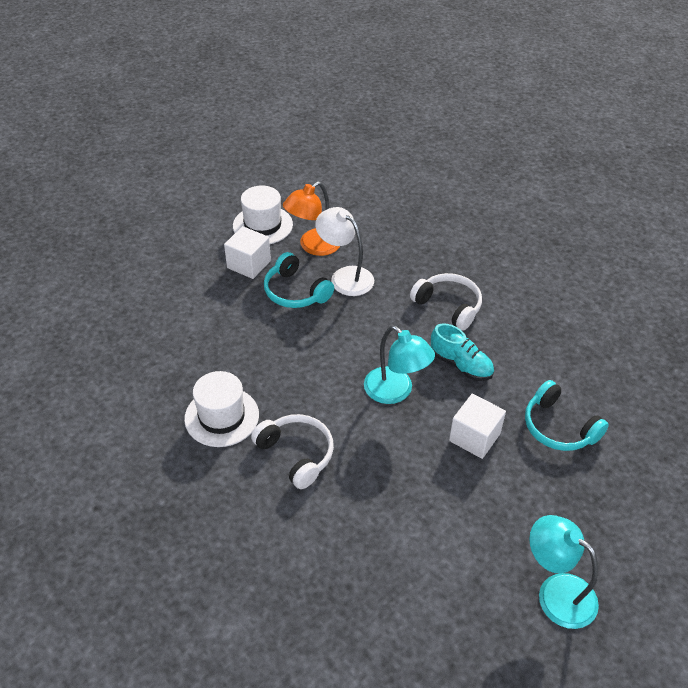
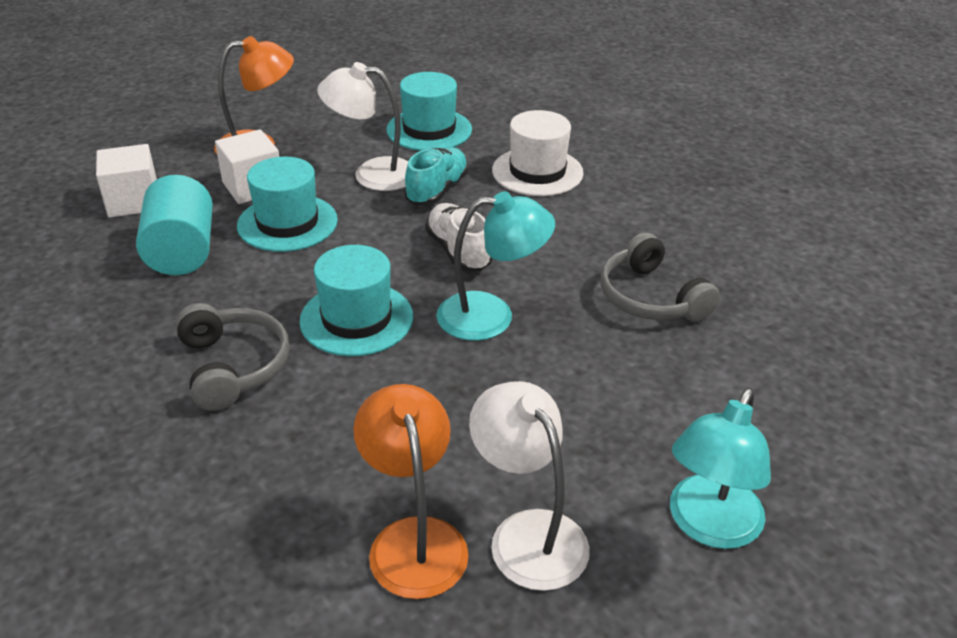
grey headphones: none = 0 -> [175,303,290,411] [600,233,720,322] = 2
orange lamp: [283,181,340,256] = 1 -> [214,36,294,154] [353,384,469,599] = 2
turquoise cylinder: none = 0 -> [136,175,213,275] = 1
turquoise hat: none = 0 -> [237,157,338,252] [299,245,413,356] [386,72,472,151] = 3
turquoise headphones: [264,252,334,308] [525,380,609,451] = 2 -> none = 0
white hat: [184,371,259,447] [233,185,293,244] = 2 -> [492,110,584,196] = 1
white headphones: [251,414,334,489] [410,273,482,330] = 2 -> none = 0
white lamp: [315,207,374,296] = 1 -> [317,62,408,191] [469,381,590,591] = 2
white shoe: none = 0 -> [425,203,493,271] = 1

